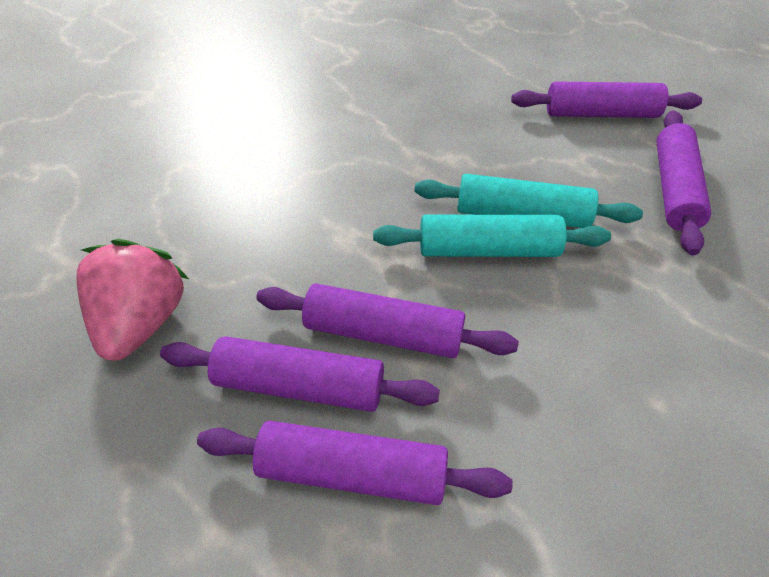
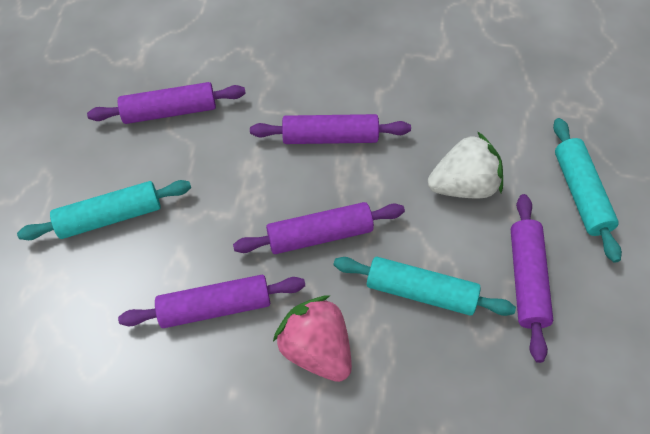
turquoise rolling pin: [373,214,611,257] [415,174,643,228] = 2 -> [17,180,191,240] [334,257,516,316] [553,118,622,263] = 3
white strawberry: none = 0 -> [428,131,503,198] = 1

